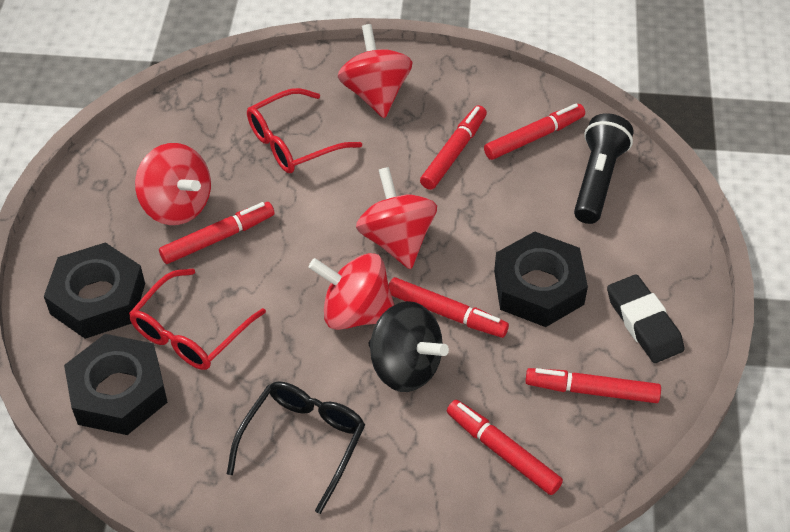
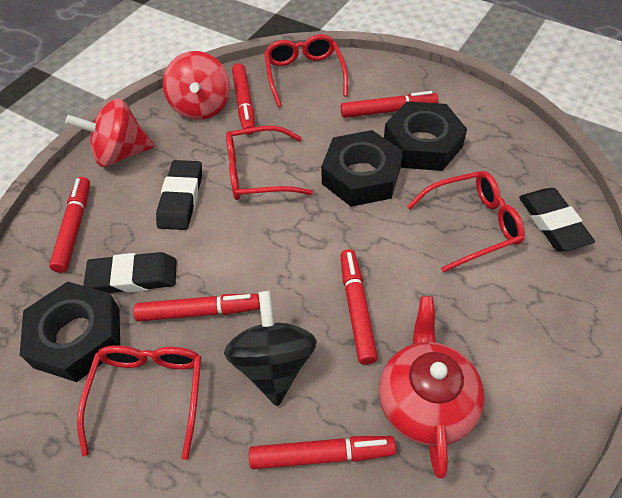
black eraser: [607,274,684,363] = 1 -> [83,252,177,293] [156,160,202,230] [519,188,595,251] = 3
black flashlight: [574,113,633,224] = 1 -> none = 0
black glasses: [227,381,365,514] = 1 -> none = 0
red glasses: [129,268,266,370] [247,88,362,173] = 2 -> [77,345,201,460] [226,126,313,200] [264,34,348,107] [406,171,525,272] = 4
red spinning top: [135,143,211,225] [309,253,394,330] [338,24,413,118] [356,167,437,269] = 4 -> [65,98,155,167] [163,51,230,120] = 2
red teapot: none = 0 -> [379,296,485,479] = 1

